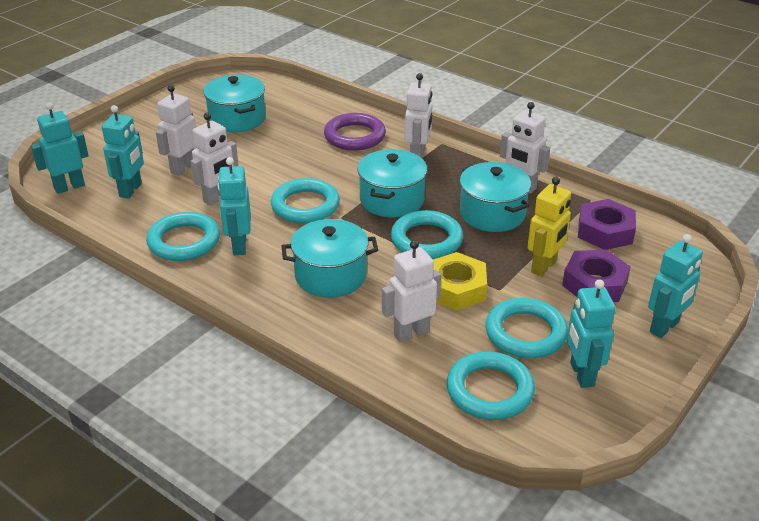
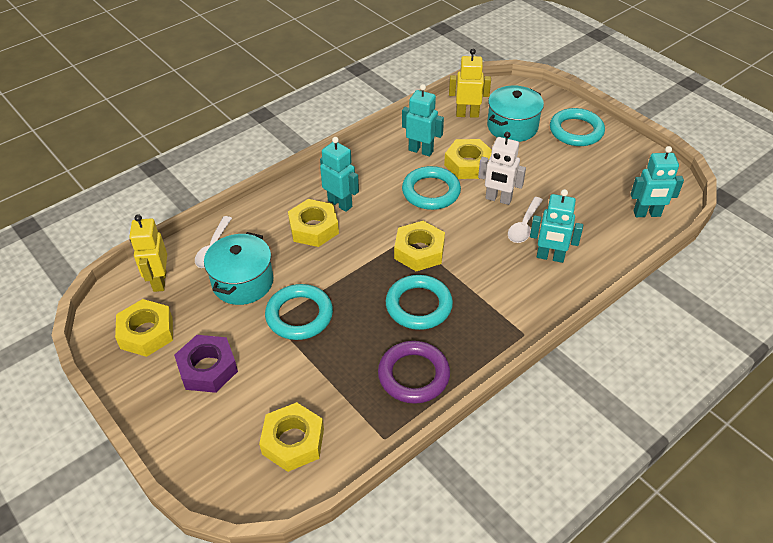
purple nut: [562,250,631,302] [578,199,636,250] = 2 -> [174,335,238,393] = 1
turquoise pot: [204,75,266,132] [282,219,378,298] [358,149,427,217] [460,162,531,232] = 4 -> [204,232,273,305] [487,86,544,142] = 2
turquoise ring: [146,212,220,261] [271,178,340,223] [391,210,463,259] [447,351,535,420] [485,298,568,358] = 5 -> [265,284,333,340] [386,275,453,330] [402,166,461,210] [550,108,605,146] = 4
turquoise robot: [31,103,89,194] [102,105,144,199] [218,157,251,255] [567,279,616,388] [648,234,703,338] = 5 -> [320,137,359,212] [402,84,444,156] [530,189,583,263] [631,146,684,217] = 4
white robot: [156,85,196,176] [190,113,238,206] [382,240,441,343] [404,73,432,158] [500,102,550,193] = 5 -> [478,132,526,205] = 1
white spoon: none = 0 -> [195,216,232,268] [508,197,543,243] = 2
yellow nut: [433,252,487,311] = 1 -> [115,299,173,357] [259,402,324,472] [288,199,339,247] [394,221,445,271] [444,139,492,179] = 5
yellow robot: [527,177,571,276] = 1 -> [129,214,167,292] [449,49,491,118] = 2

